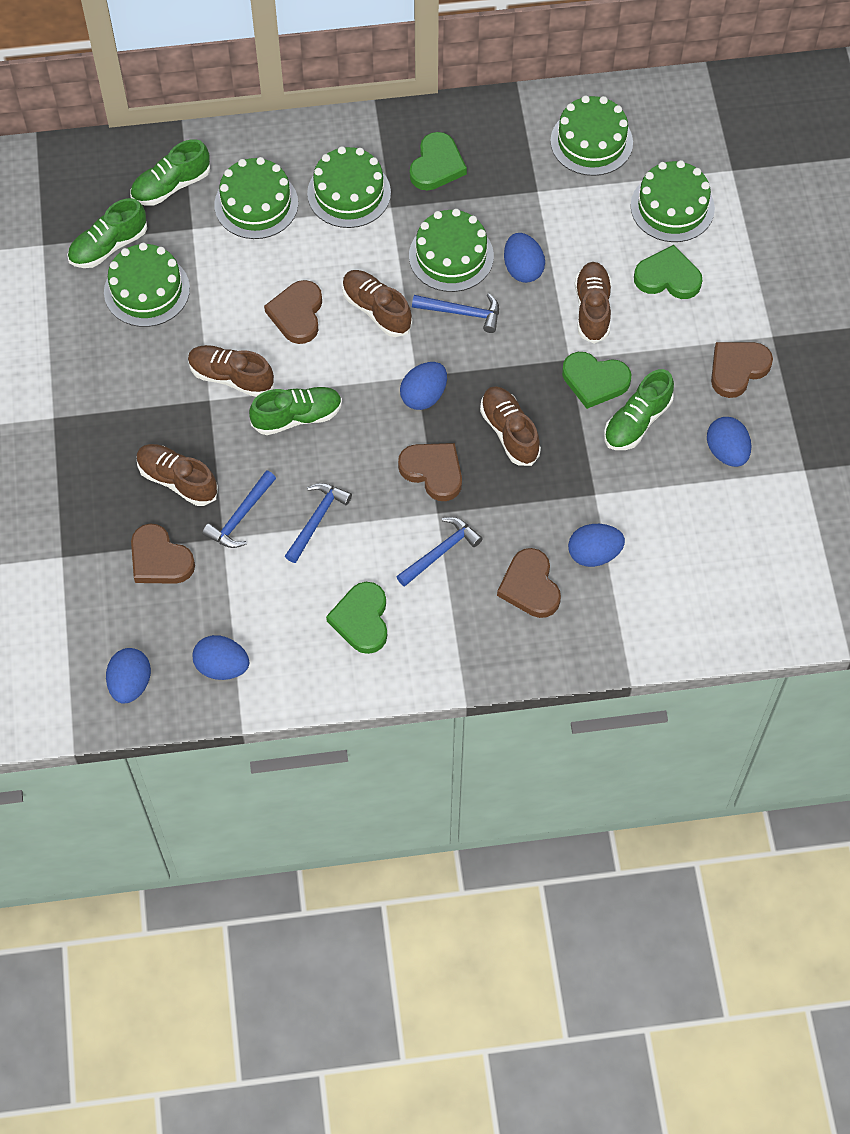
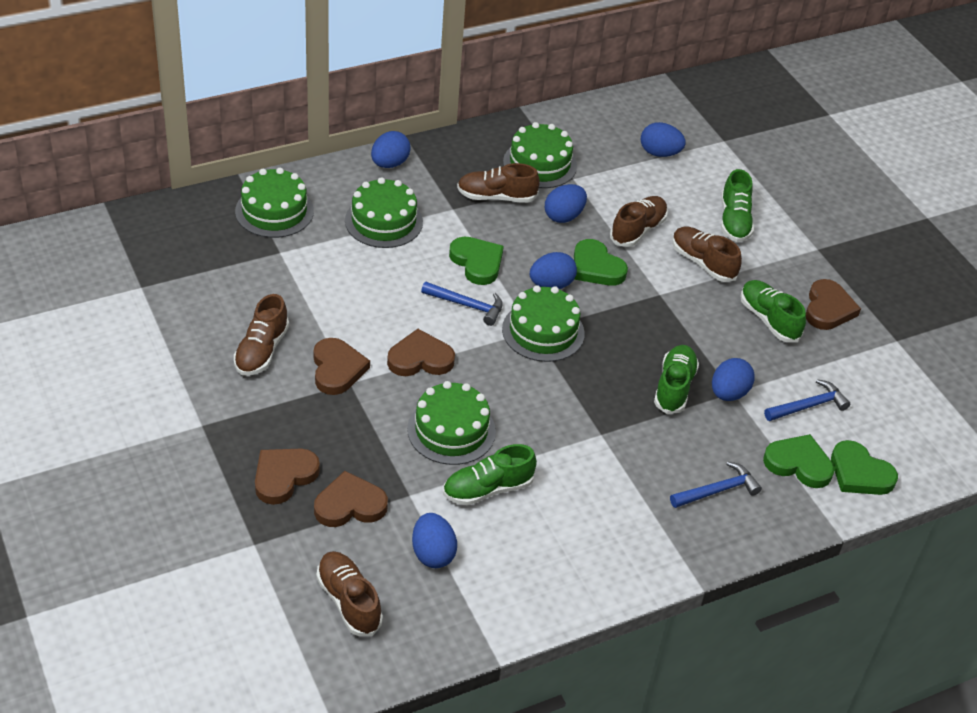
blue hammer: [202,470,276,548] [285,483,352,563] [396,517,483,587] [412,293,499,333] = 4 -> [421,282,503,326] [670,462,762,508] [764,380,850,421] = 3
green cake: [104,243,190,327] [214,157,298,239] [307,146,391,228] [409,209,494,292] [550,95,633,176] [630,160,715,242] = 6 -> [235,168,314,238] [345,177,423,248] [407,381,496,465] [502,285,585,362] [503,122,577,188] = 5

